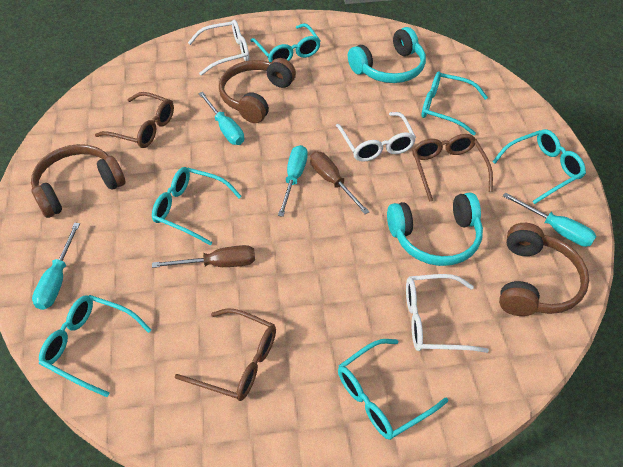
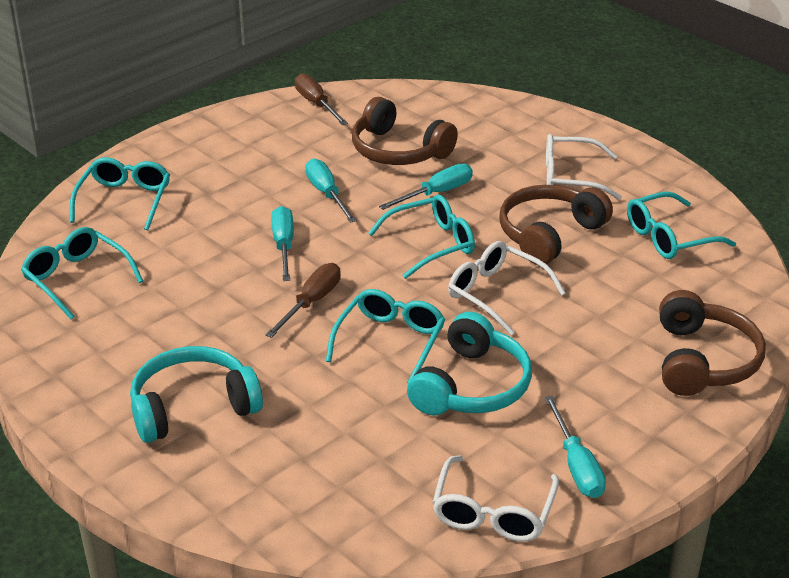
brown glasses: [95,92,174,148] [175,308,276,401] [412,134,493,202] = 3 -> none = 0
turquoise glasses: [39,295,152,397] [152,167,242,246] [250,23,321,62] [338,339,448,440] [421,72,488,135] [492,129,586,204] = 6 -> [21,227,143,319] [70,157,170,230] [326,289,445,383] [368,195,475,279] [627,192,736,259] = 5

